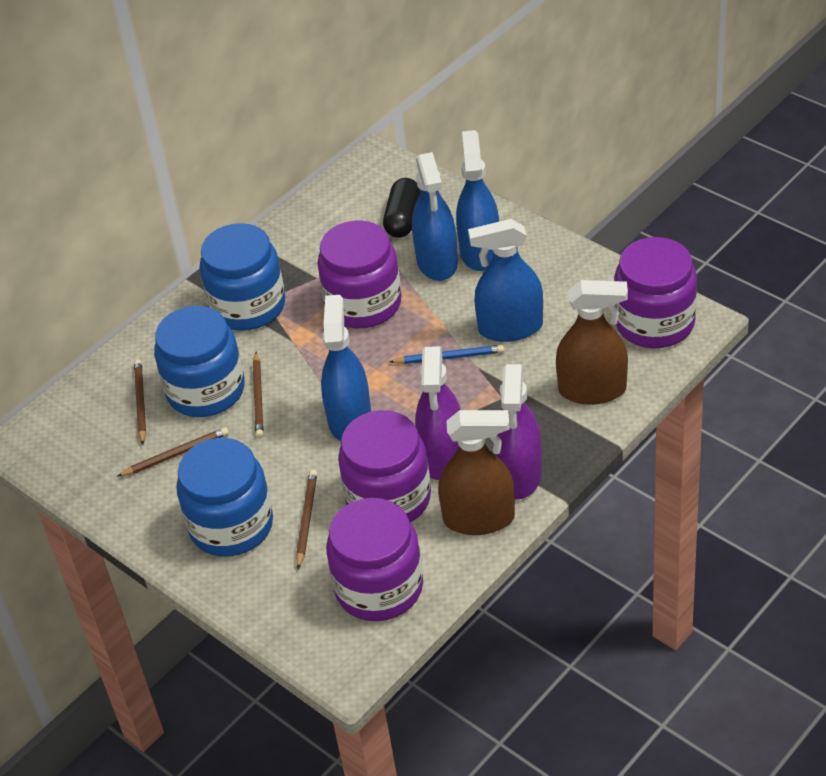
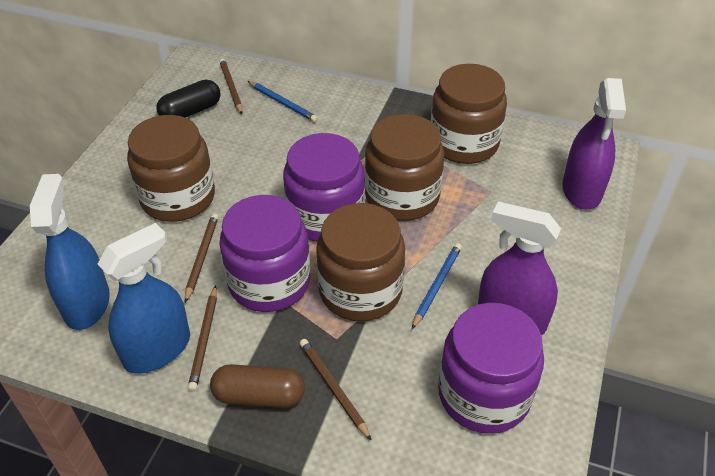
blue jar: [154,306,245,417] [176,438,273,557] [200,223,285,331] = 3 -> none = 0
blue pencil: [389,345,504,364] = 1 -> [248,81,318,122] [412,243,462,329] = 2
blue spray bottle: [321,295,371,441] [412,152,458,281] [456,130,499,271] [468,219,543,342] = 4 -> [30,174,110,330] [98,223,190,374] = 2
brown capsule: none = 0 -> [210,364,305,408] = 1
brown jar: none = 0 -> [127,115,215,222] [316,203,405,322] [365,114,444,221] [431,64,507,164] = 4
brown spray bottle: [438,410,515,535] [556,280,628,405] = 2 -> none = 0
purple jar: [317,220,401,328] [326,498,423,621] [338,410,431,523] [614,237,697,348] = 4 -> [219,195,310,312] [283,133,365,242] [438,303,544,434] = 3

